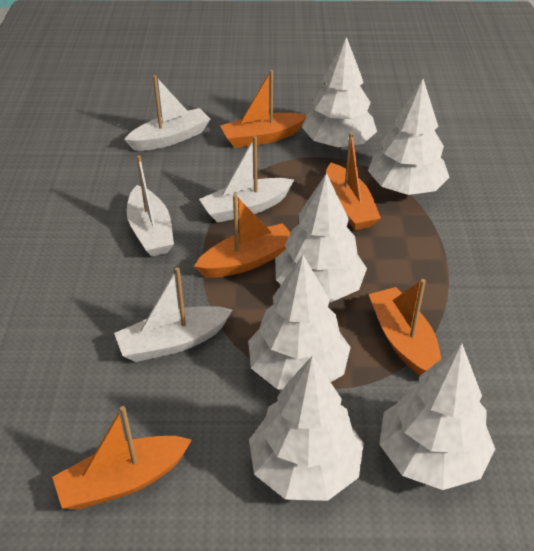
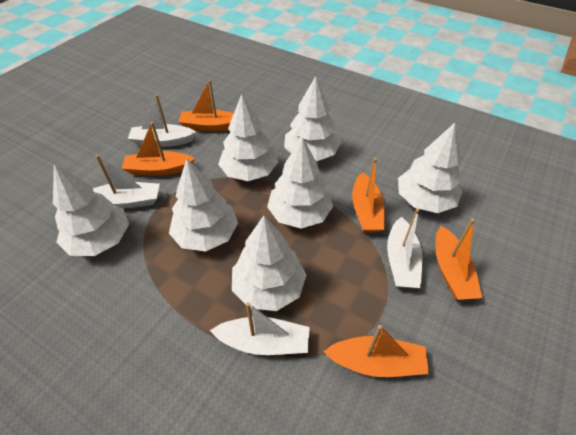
white tree: [248,255,351,390] [249,355,364,501] [275,173,367,302] [302,37,377,148] [368,79,449,195] [379,343,495,490] = 6 -> [53,164,129,256] [169,159,238,252] [218,94,278,181] [232,216,306,311] [267,137,333,229] [284,76,341,161] [398,123,462,213] = 7

